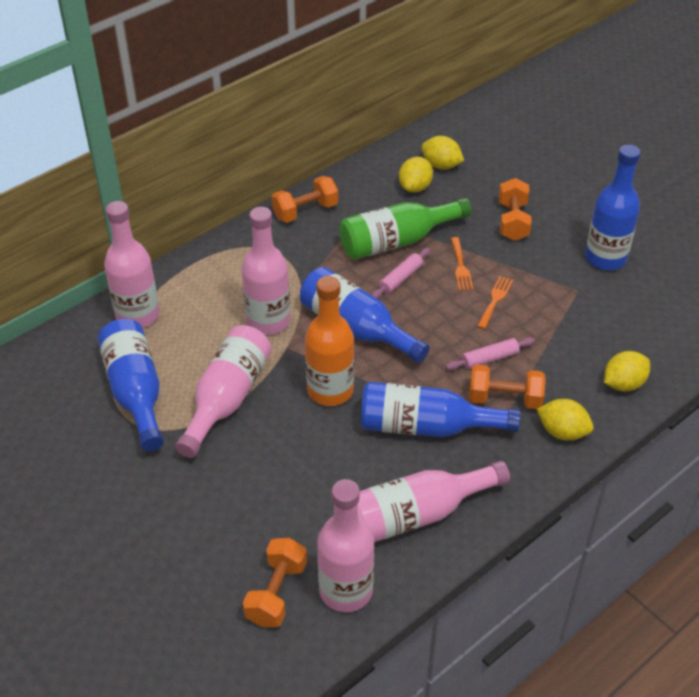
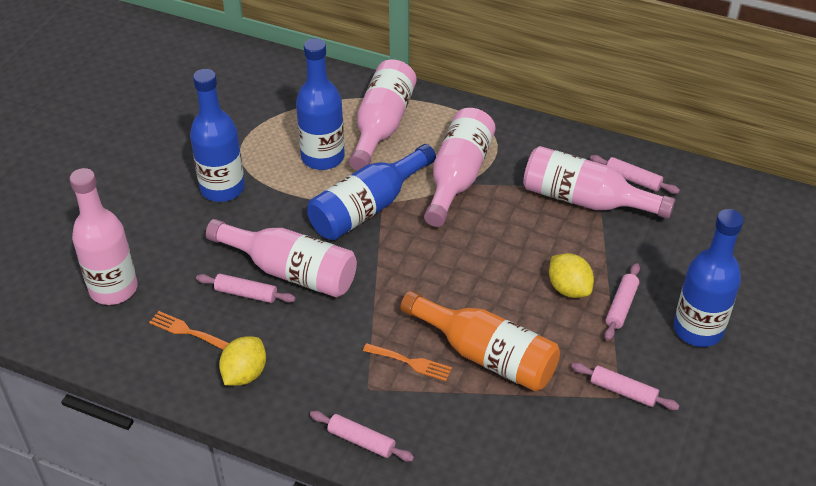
green bottle: [339,198,472,259] = 1 -> none = 0
orange dumbbell: [243,538,307,627] [272,176,338,223] [469,365,546,409] [499,178,532,241] = 4 -> none = 0
pink rolling pin: [372,248,430,299] [446,337,535,370] = 2 -> [196,274,296,303] [310,411,414,462] [571,363,680,410] [590,155,680,194] [605,263,640,341] = 5
yellow lemon: [399,157,433,193] [421,136,464,169] [537,399,594,441] [604,351,650,391] = 4 -> [219,336,266,386] [549,253,594,298] = 2

